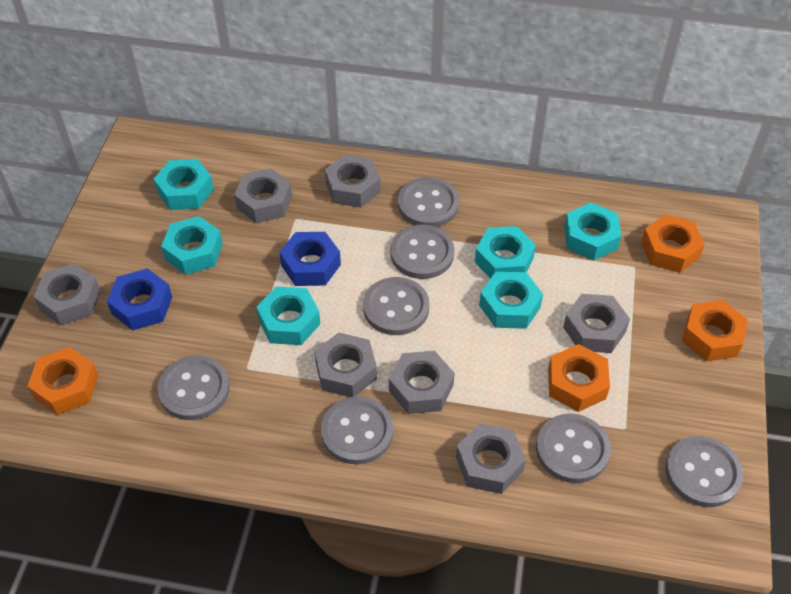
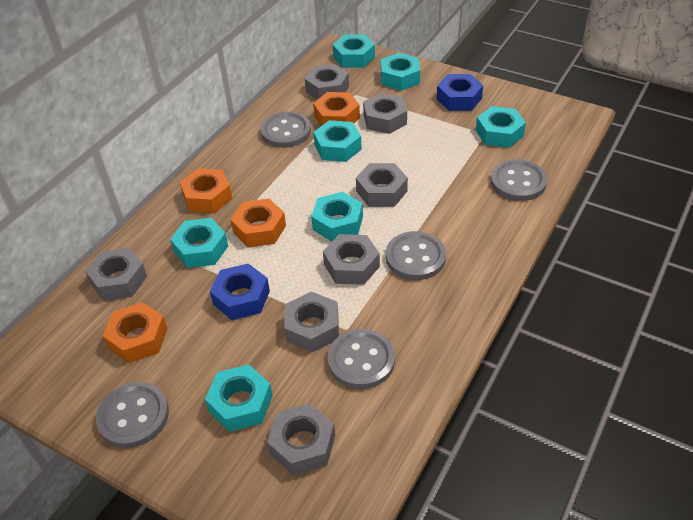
grey button: [158,356,230,420] [321,396,393,464] [363,277,430,335] [390,225,454,279] [398,177,459,227] [536,413,611,483] [665,436,743,507] = 7 -> [96,382,169,448] [260,112,311,148] [327,329,395,389] [386,231,446,280] [491,159,547,201] = 5
turquoise nut: [154,159,214,210] [161,216,223,275] [256,286,320,345] [475,226,536,279] [479,272,543,329] [564,202,621,261] = 6 -> [170,218,228,268] [205,365,273,432] [311,192,363,242] [313,120,362,162] [333,34,375,68] [381,53,420,91] [476,106,526,148] = 7

